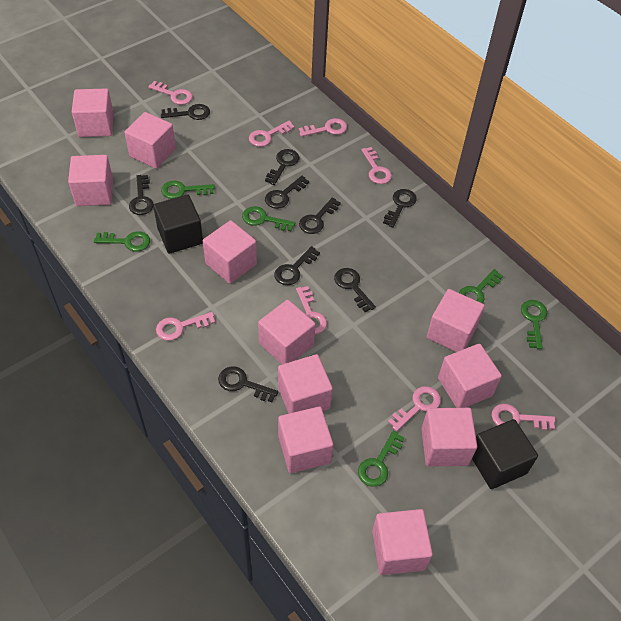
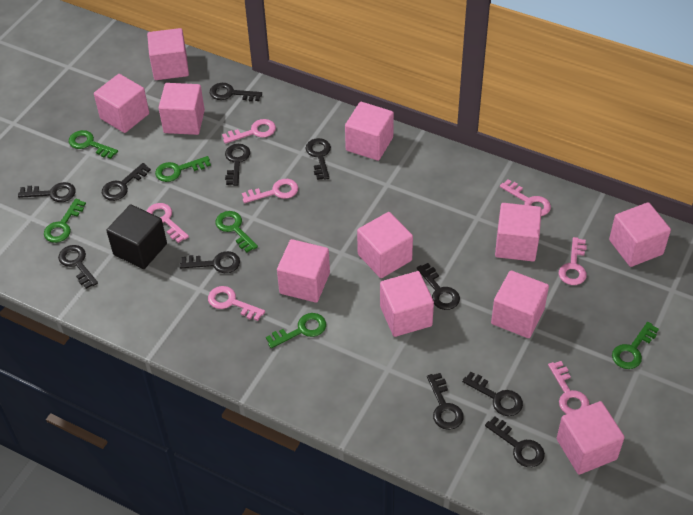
black cube: [153,195,203,254] [472,419,538,489] = 2 -> [106,204,167,269] = 1
black key: [129,175,154,215] [161,104,210,120] [218,366,278,402] [265,149,299,185] [265,176,309,209] [274,246,320,285] [299,197,341,234] [334,268,376,312] [383,189,417,227] = 9 -> [18,182,76,202] [58,245,98,289] [102,163,151,201] [180,251,240,273] [210,83,262,102] [225,144,250,186] [306,138,331,180] [417,263,460,310] [427,373,464,430] [462,372,523,416] [485,417,545,467] = 11
pink key: [148,81,193,105] [156,312,215,341] [249,121,295,147] [296,286,327,334] [299,118,347,137] [361,147,392,184] [388,386,441,431] [491,404,555,430] = 8 -> [147,203,189,243] [208,286,265,321] [222,119,276,144] [242,179,298,203] [500,179,551,216] [548,361,590,414] [559,237,587,285] = 7

